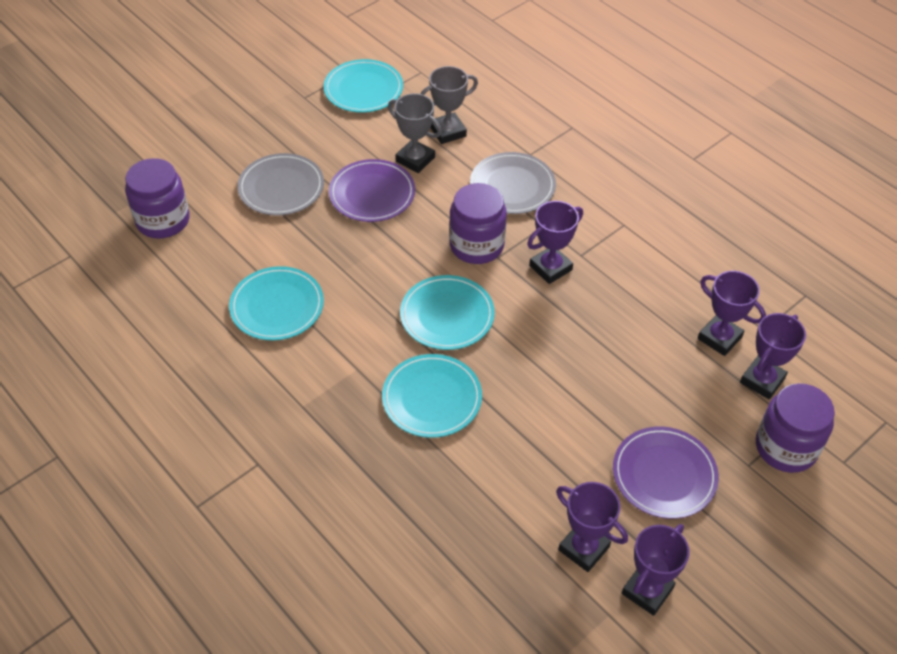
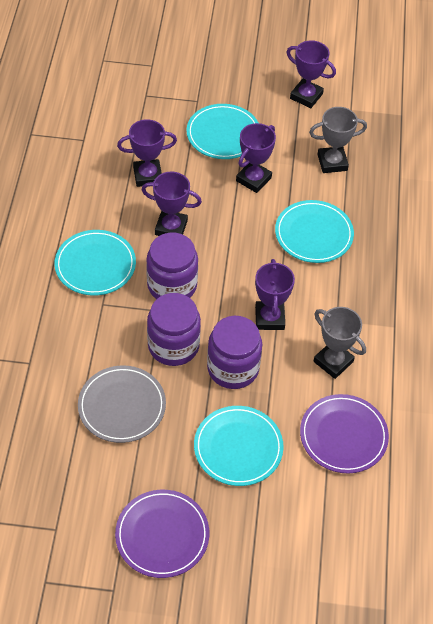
grey plate: [237,153,324,216] [470,152,556,214] = 2 -> [78,366,166,443] = 1

